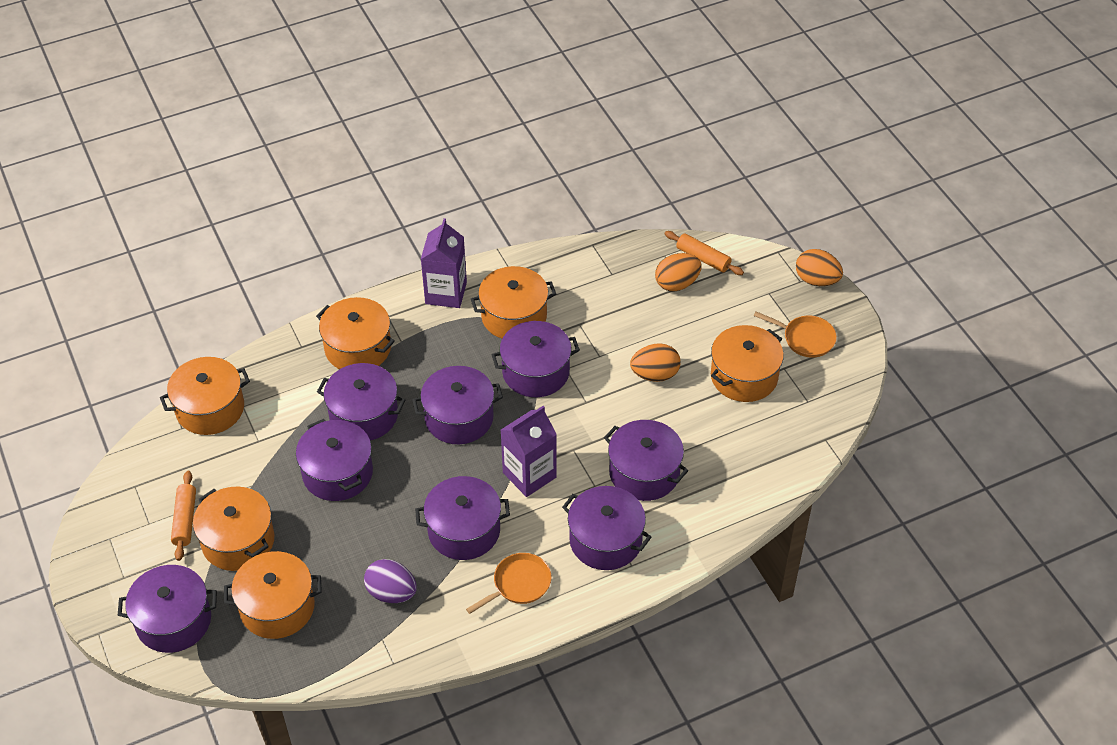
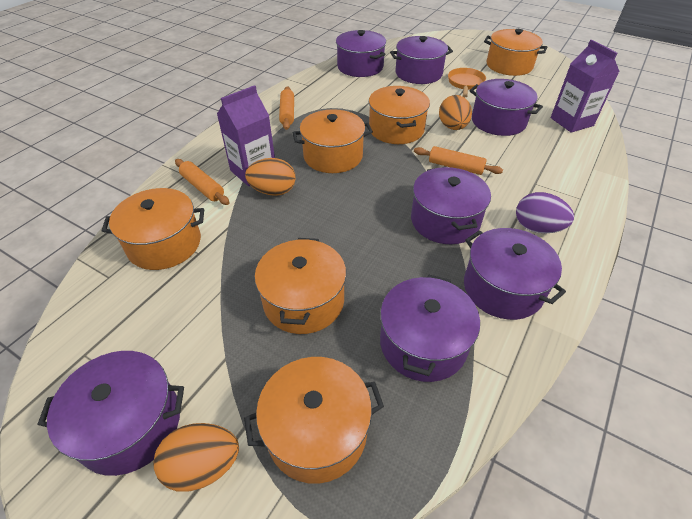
orange pan: [466,553,552,614] [754,312,837,358] = 2 -> [448,68,486,97] = 1
orange rolling pin: [171,471,196,561] [665,231,744,275] = 2 -> [175,159,229,205] [279,86,294,130] [414,146,503,175] = 3
purple pot: [118,565,217,653] [296,419,373,501] [317,363,406,441] [412,366,503,444] [415,476,510,560] [492,321,580,397] [562,486,651,570] [604,420,688,501] = 8 -> [38,351,184,476] [336,30,386,77] [380,275,480,382] [390,36,453,84] [411,167,491,244] [464,228,566,320] [469,79,543,136] = 7

